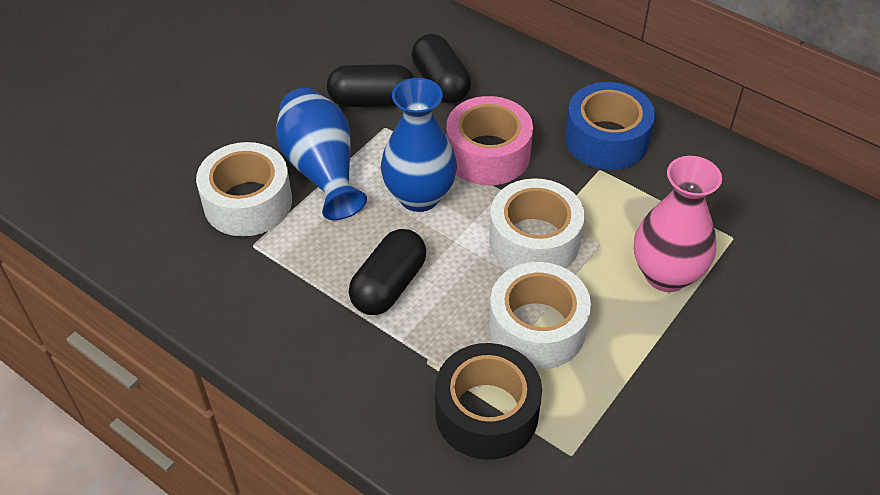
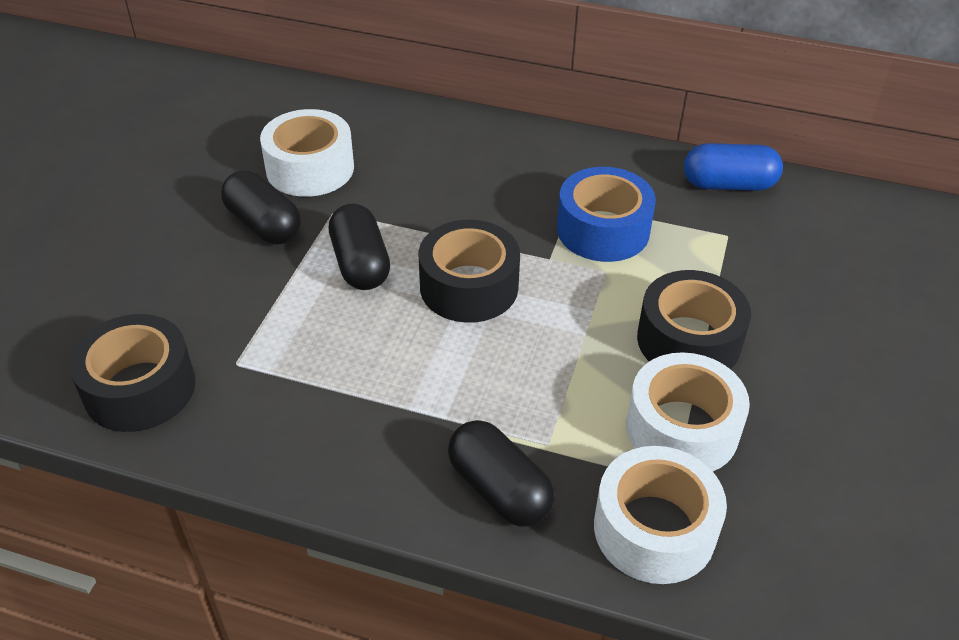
black tape: [435,343,542,460] = 1 -> [69,314,195,432] [419,220,520,323] [637,270,751,369] = 3
blue capsule: none = 0 -> [684,143,783,191] = 1
blue vase: [276,88,367,220] [381,78,457,212] = 2 -> none = 0
pink tape: [446,96,533,185] = 1 -> none = 0
pink vase: [634,156,722,292] = 1 -> none = 0

